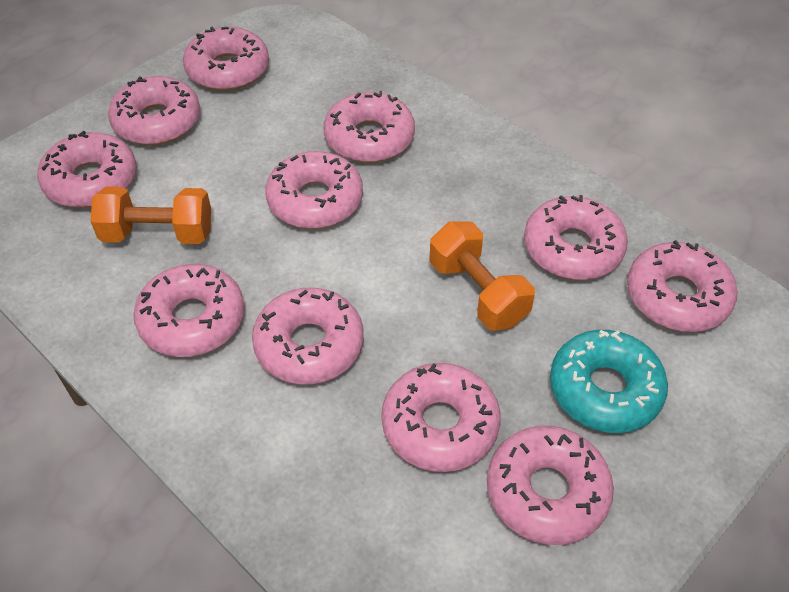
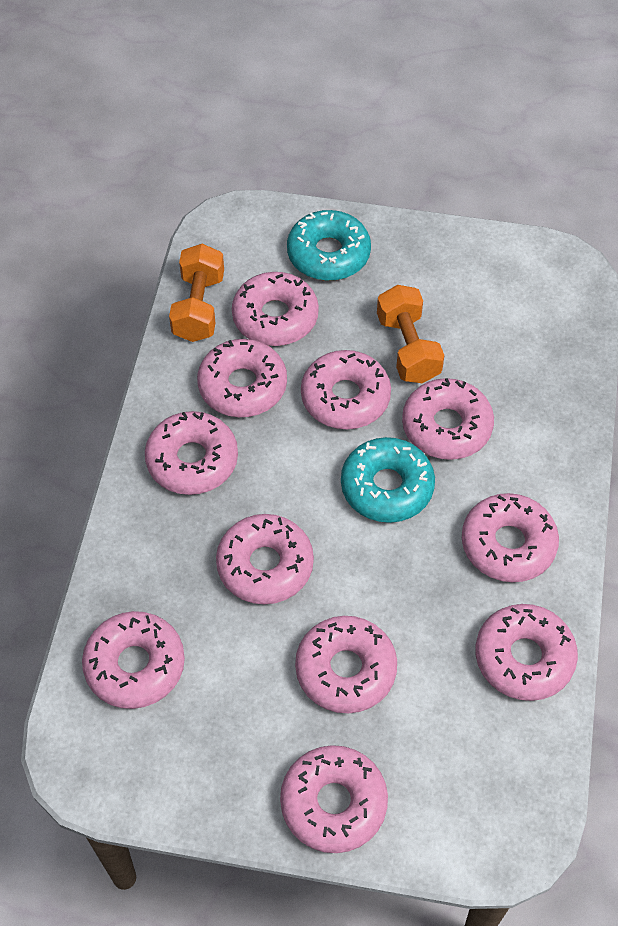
turquoise donut: [550,330,668,433] = 1 -> [287,210,371,281] [341,437,435,523] = 2

